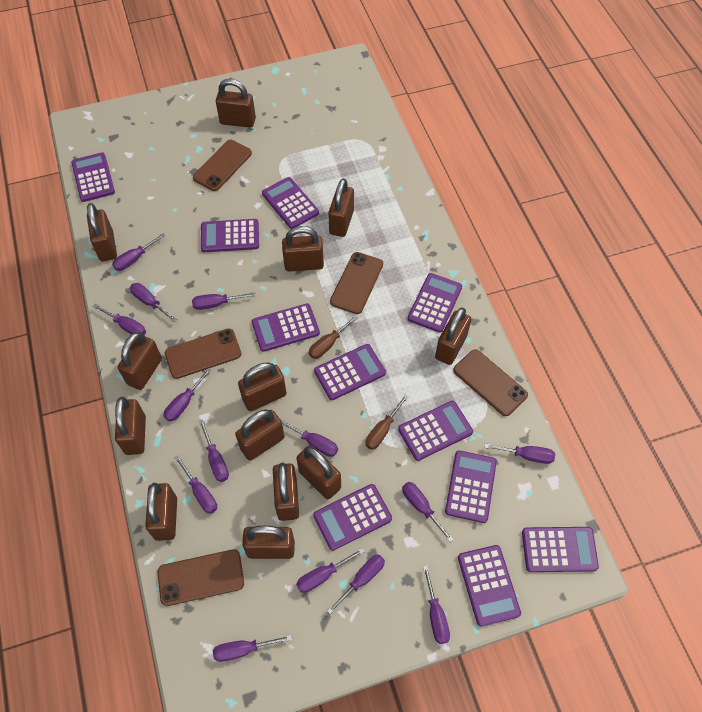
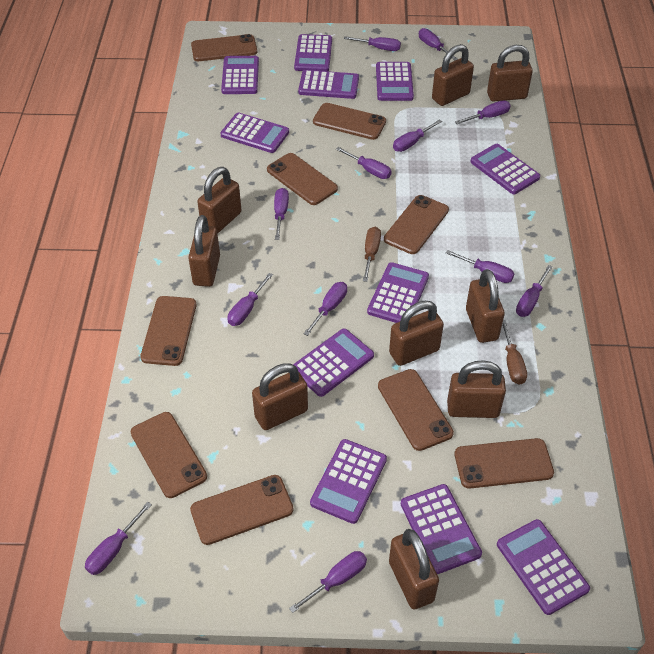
brown padlock: [87,203,117,262] [115,397,146,455] [118,332,162,390] [145,483,177,541] [216,79,256,128] [235,409,285,460] [238,363,287,411] [242,526,295,559] [273,463,299,521] [282,226,324,271] [296,445,341,499] [328,179,354,237] [435,308,471,365] = 13 -> [188,215,220,287] [197,167,241,234] [252,363,308,430] [389,301,444,366] [389,529,439,609] [432,44,474,106] [447,360,506,418] [466,269,505,343] [487,45,533,102] = 9
brown phone: [157,549,244,606] [165,328,241,379] [193,140,252,191] [330,252,383,314] [453,349,528,416] = 5 -> [131,412,207,498] [140,296,197,366] [190,475,293,545] [191,34,257,61] [267,153,338,205] [313,103,386,140] [378,369,454,451] [384,195,449,254] [455,438,554,488] = 9
purple screwdriver: [93,304,146,335] [112,233,166,271] [130,283,177,322] [164,368,212,422] [174,455,217,514] [192,292,255,310] [199,420,229,482] [213,635,292,662] [280,419,338,457] [296,548,364,593] [327,554,385,614] [402,482,454,542] [423,565,450,644] [484,443,555,464] = 14 -> [85,502,152,575] [227,273,273,326] [274,188,289,240] [289,551,367,613] [303,282,347,336] [336,147,392,179] [344,36,401,51] [393,119,442,152] [419,28,458,60] [446,250,514,283] [455,100,511,124] [516,265,552,317] = 12

